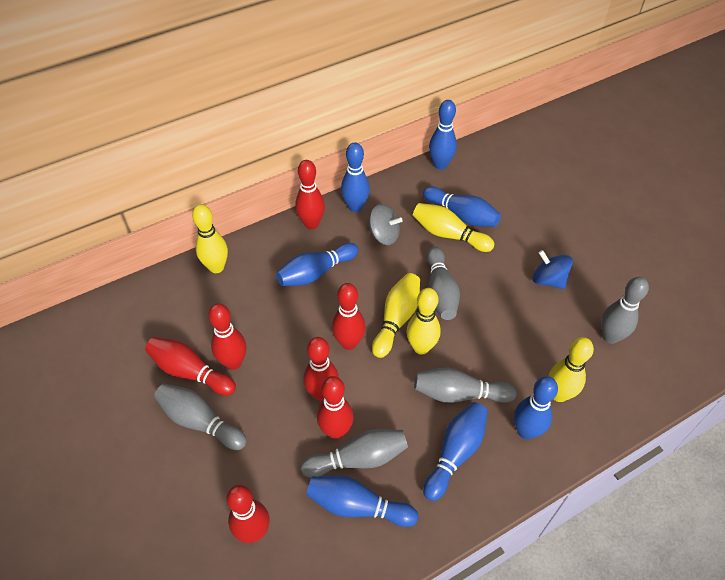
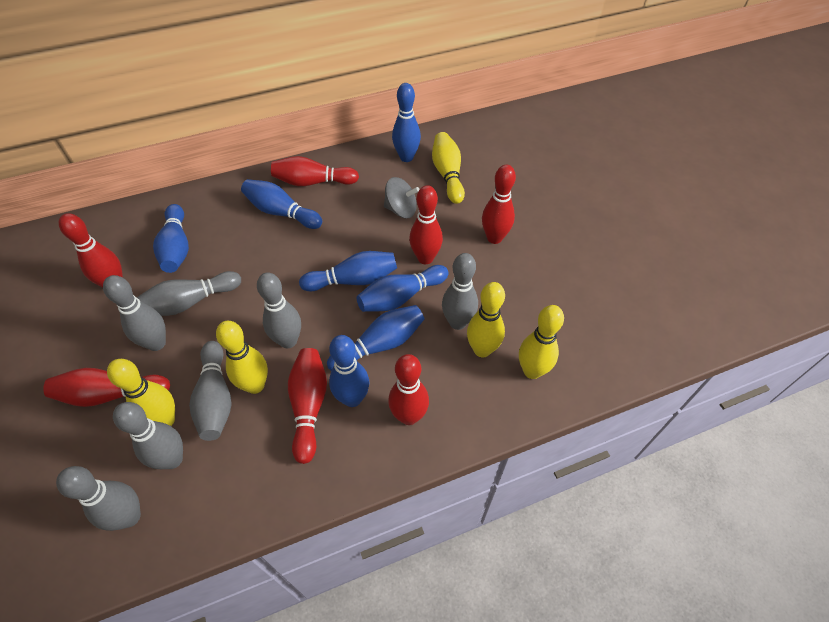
blue spinning top: [532,250,573,289] = 1 -> none = 0
grey bowling pin: [154,383,247,450] [300,429,408,478] [414,368,517,403] [427,246,460,320] [601,277,649,344] = 5 -> [56,466,141,531] [103,275,166,351] [113,402,183,469] [137,271,241,316] [189,341,232,441] [257,272,301,348] [442,253,478,330] = 7

